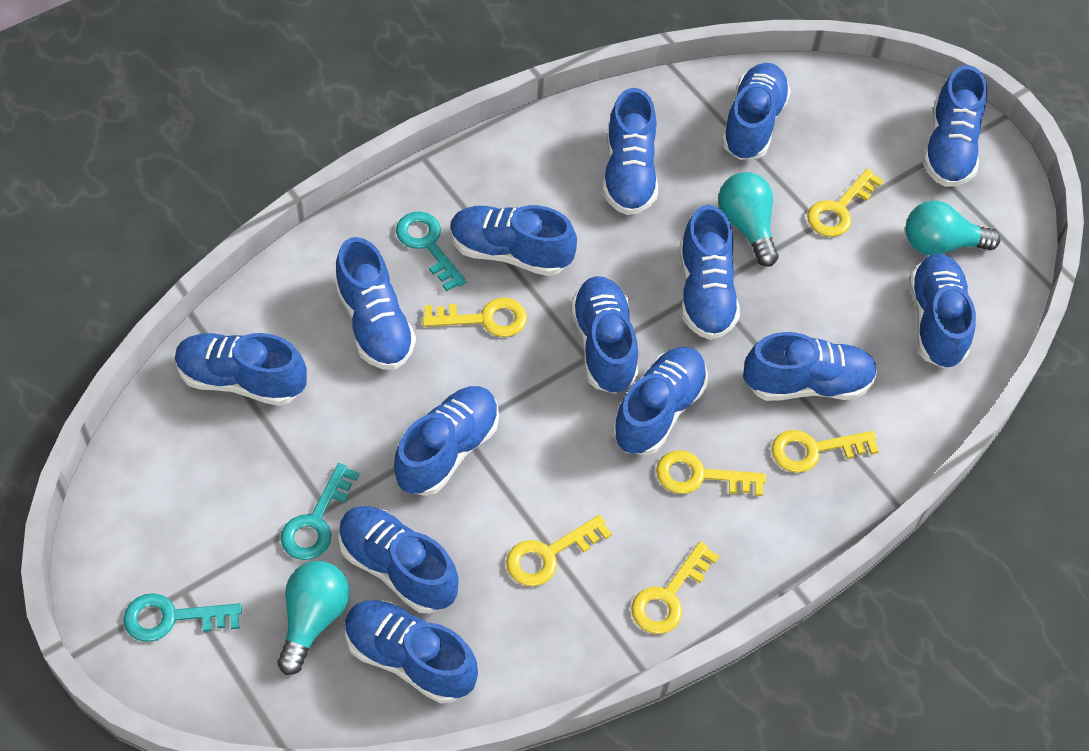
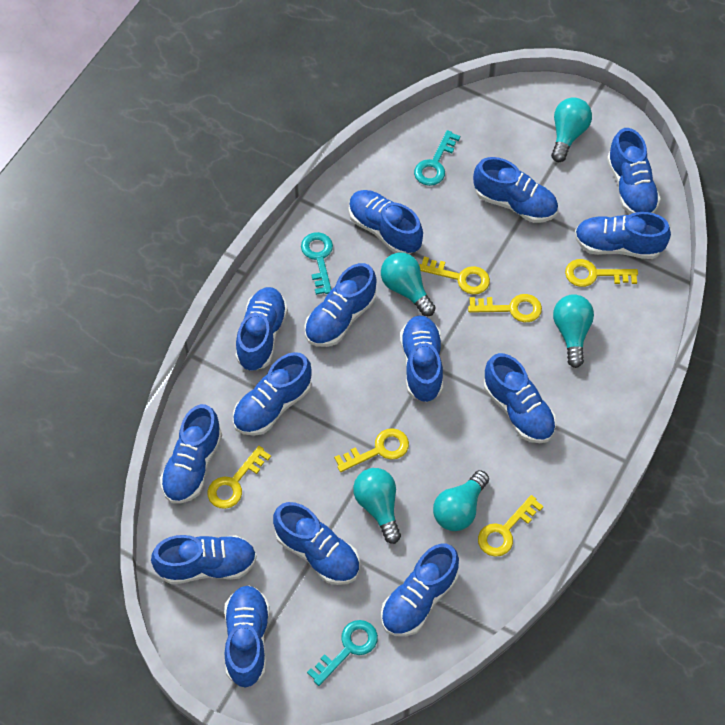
turquoise light bulb: [277,561,350,675] [718,172,779,267] [905,200,1001,255] = 3 -> [353,468,401,544] [381,252,436,316] [433,470,489,531] [551,97,592,162] [553,294,594,368] = 5

